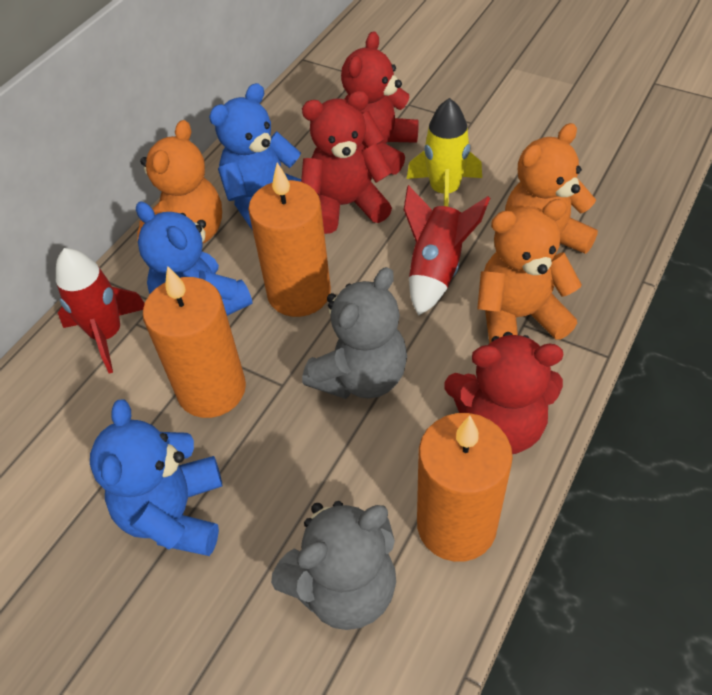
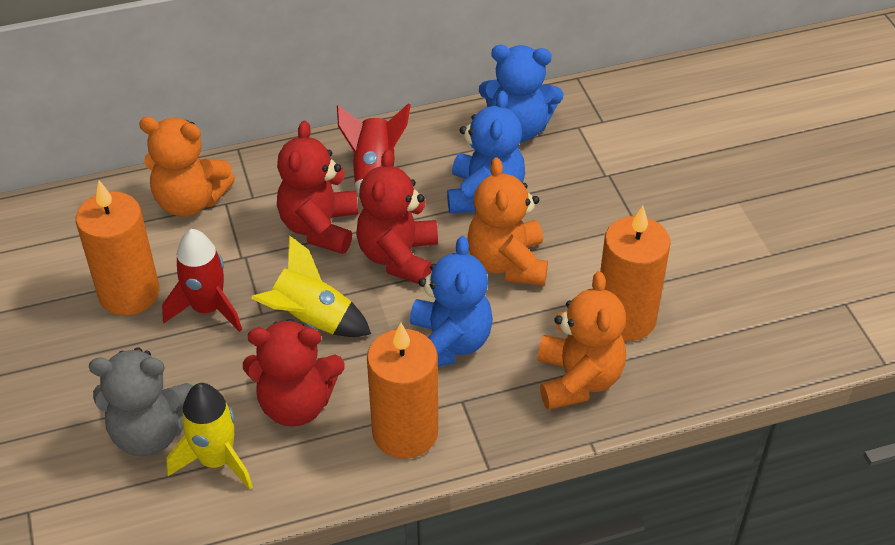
grey teddy bear: [271,501,396,630] [302,267,407,399] = 2 -> [89,347,193,456] = 1
yellow rocket: [407,98,482,207] = 1 -> [166,383,253,490] [251,235,371,337] = 2

